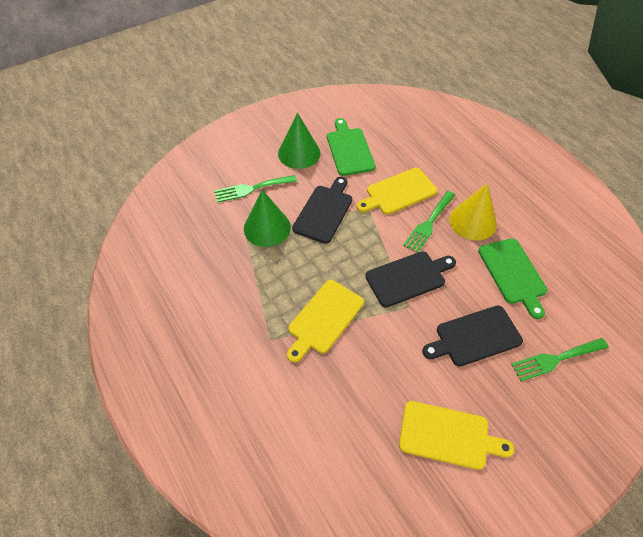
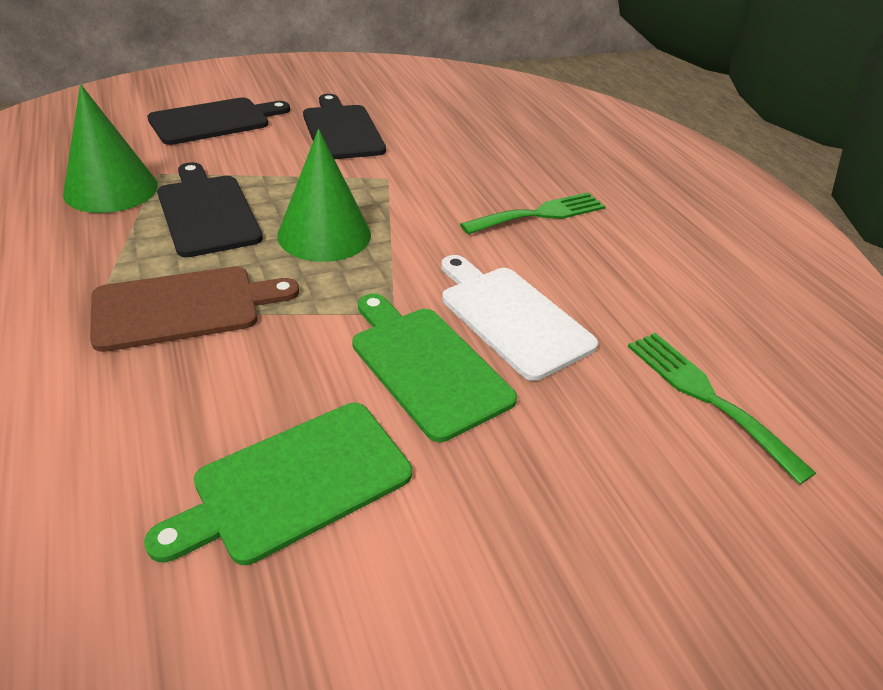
brown cutting board: none = 0 -> [90,267,299,352] = 1
green fork: [214,175,297,203] [403,191,455,253] [511,338,609,381] = 3 -> [460,192,605,234] [628,333,816,485] = 2
white cutting board: none = 0 -> [441,255,598,381] = 1
yellow cone: [449,183,497,241] = 1 -> none = 0
yellow cutting board: [287,280,364,363] [356,168,438,215] [399,401,515,470] = 3 -> none = 0

